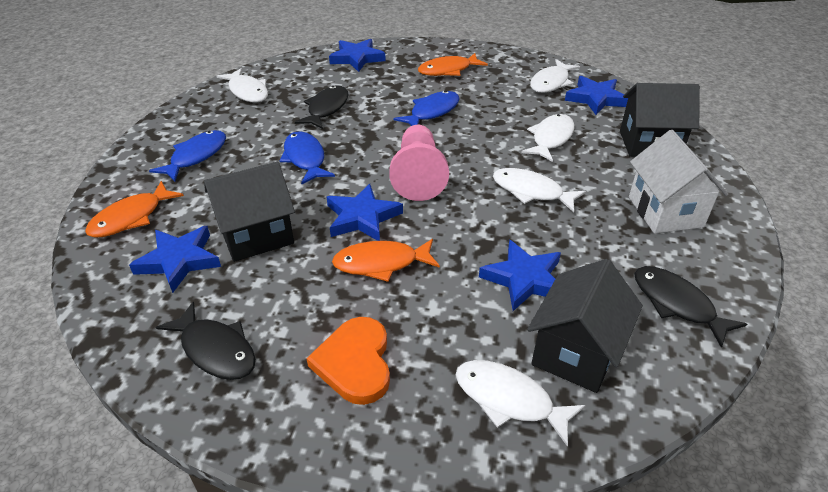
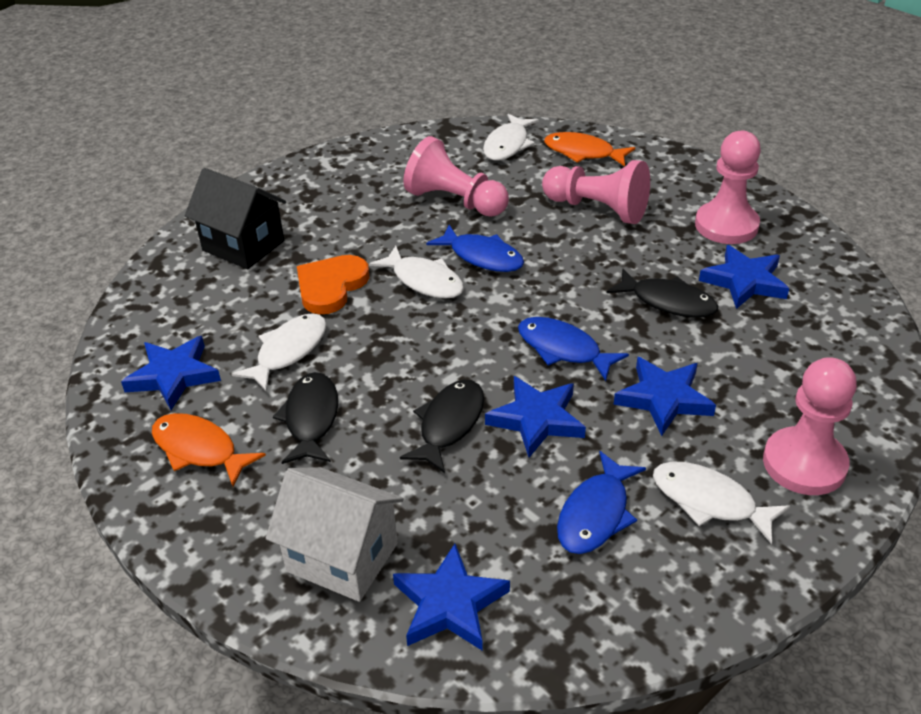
black house: [204,162,295,262] [527,259,643,393] [620,83,700,157] = 3 -> [185,168,286,269] = 1
orange fish: [85,181,184,238] [332,239,440,282] [418,53,488,76] = 3 -> [152,413,266,486] [544,132,635,167] = 2
pink pawn: [389,125,449,201] = 1 -> [403,136,509,217] [542,160,650,224] [695,131,761,244] [763,357,857,495] = 4
white fish: [216,68,268,103] [456,360,586,447] [493,168,586,213] [521,114,575,162] [530,59,580,93] = 5 -> [231,313,327,392] [369,246,464,299] [483,114,539,160] [653,461,790,544] = 4

